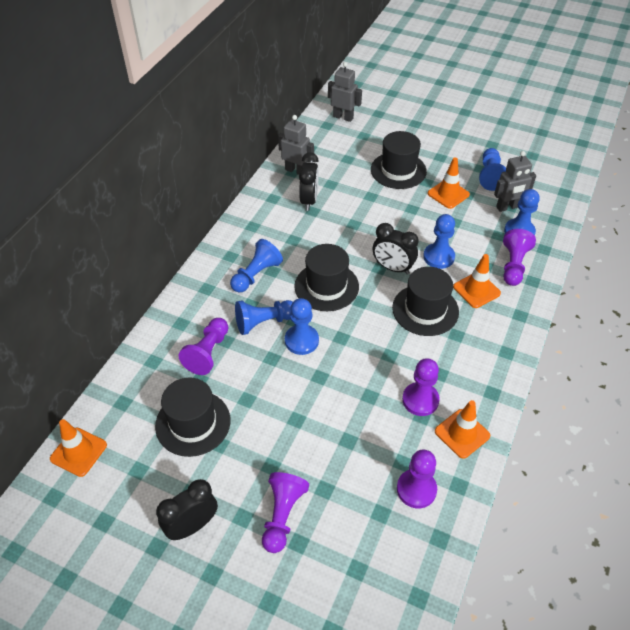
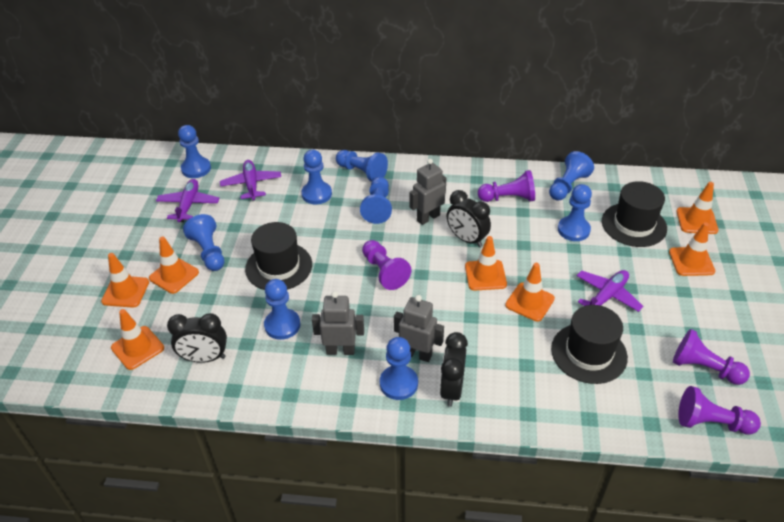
black hat: [155,377,231,457] [294,244,359,311] [371,131,427,189] [392,267,459,336] = 4 -> [245,222,312,290] [551,305,628,384] [602,181,667,247] = 3
blue pawn: [230,239,283,293] [235,300,293,335] [285,298,319,355] [423,214,455,269] [479,148,506,191] [504,189,540,236] = 6 -> [178,125,211,178] [183,214,224,271] [264,279,300,340] [301,150,332,204] [336,150,388,182] [360,177,392,224] [380,337,418,400] [549,151,594,200] [558,184,592,241] = 9
orange traffic cone: [50,419,107,477] [428,158,470,209] [435,400,490,459] [453,254,501,308] = 4 -> [101,253,149,308] [111,309,164,370] [149,236,199,294] [465,236,507,291] [505,263,555,322] [669,222,715,276] [676,182,719,234] = 7
purple pawn: [178,318,228,375] [262,472,309,553] [397,450,437,508] [402,358,440,416] [503,229,536,286] = 5 -> [362,240,411,290] [478,170,535,202] [673,329,750,385] [678,386,761,434] = 4
purple plane: none = 0 -> [156,179,219,222] [220,160,281,200] [576,270,643,312] = 3

